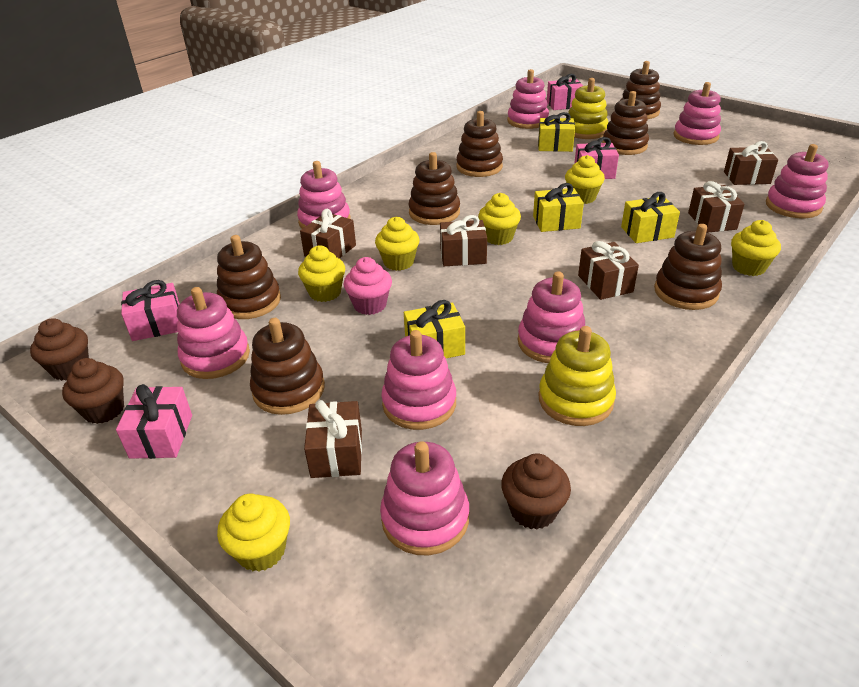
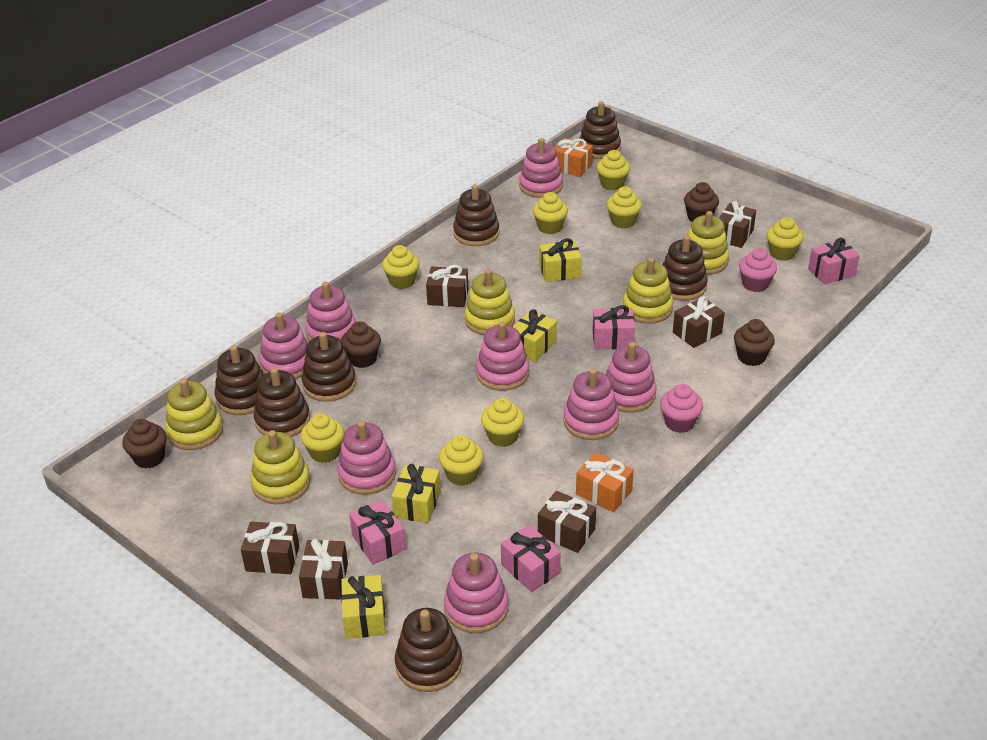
brown cupcake: [30,318,89,381] [62,358,124,424] [501,453,571,529] = 3 -> [122,419,167,469] [341,321,381,368] [684,182,719,222] [734,319,775,366] = 4
orange gift: none = 0 -> [554,138,593,177] [576,452,634,513] = 2
pink cupcake: [344,257,392,315] = 1 -> [660,384,703,433] [739,248,777,292] = 2
yellow cupcake: [217,494,290,572] [298,246,345,302] [375,217,420,271] [478,193,521,245] [565,155,605,204] [731,220,781,276] = 6 -> [301,413,344,463] [382,245,419,289] [439,435,483,486] [481,398,524,447] [533,192,568,234] [597,150,630,191] [607,186,642,229] [767,217,804,261] = 8
yellow stacking toy: [539,326,616,426] [568,78,608,139] = 2 -> [165,379,223,450] [251,430,310,504] [465,269,515,335] [623,257,673,324] [688,211,729,275] = 5

